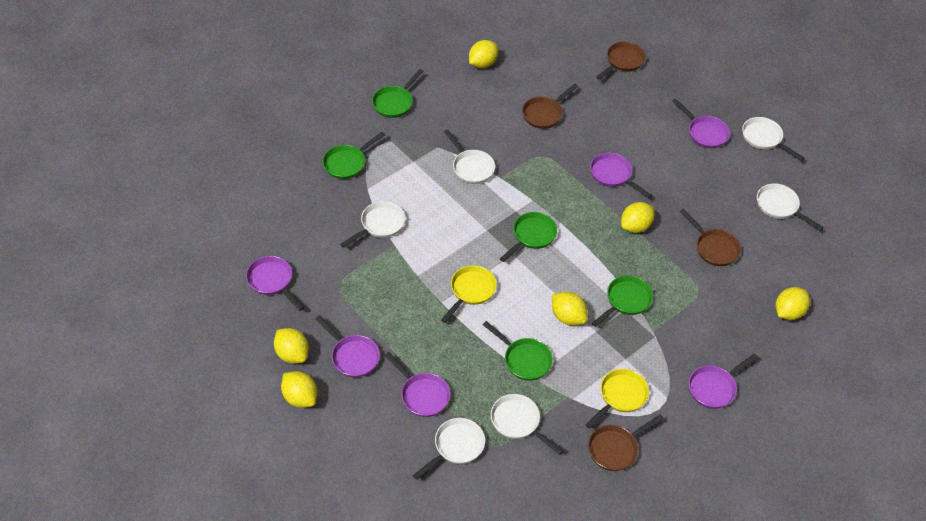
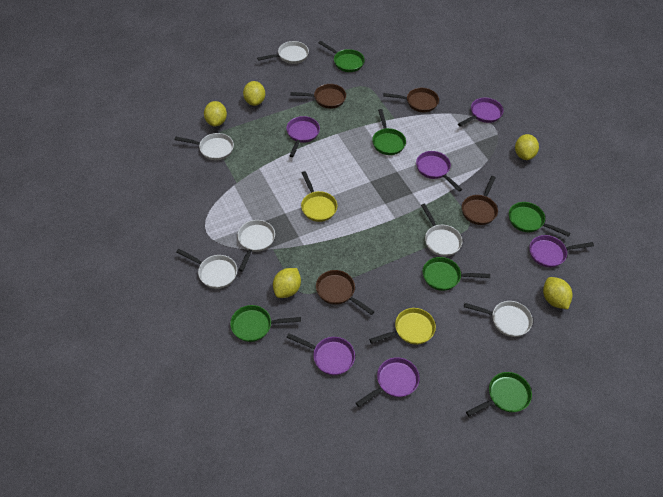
green pan: [323,132,385,179] [372,69,424,118] [483,321,553,381] [500,212,557,262] [592,275,653,327] = 5 -> [230,305,301,342] [318,41,365,72] [372,109,406,155] [423,257,490,291] [466,372,532,417] [509,202,570,237] = 6
yellow lemon: [274,328,309,364] [281,371,317,408] [469,40,498,68] [552,292,588,326] [621,202,654,233] [776,287,810,320] = 6 -> [204,101,227,126] [243,81,265,106] [273,268,301,298] [515,134,539,160] [543,277,573,309] = 5

